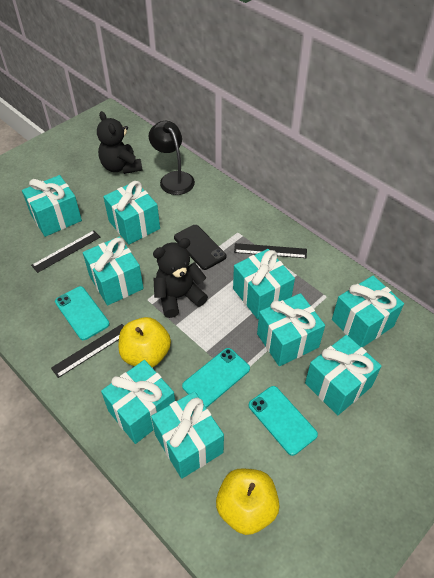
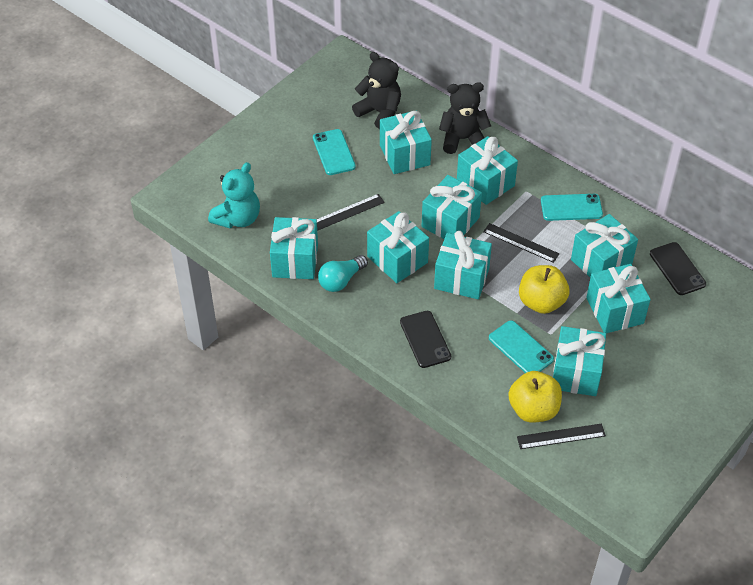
black lamp: [149,121,195,195] = 1 -> none = 0
black phone: [174,225,226,270] = 1 -> [400,311,451,368] [650,242,706,295] = 2
turquoise light bulb: none = 0 -> [318,255,368,292] = 1
turquoise teddy bear: none = 0 -> [208,162,260,229] = 1

